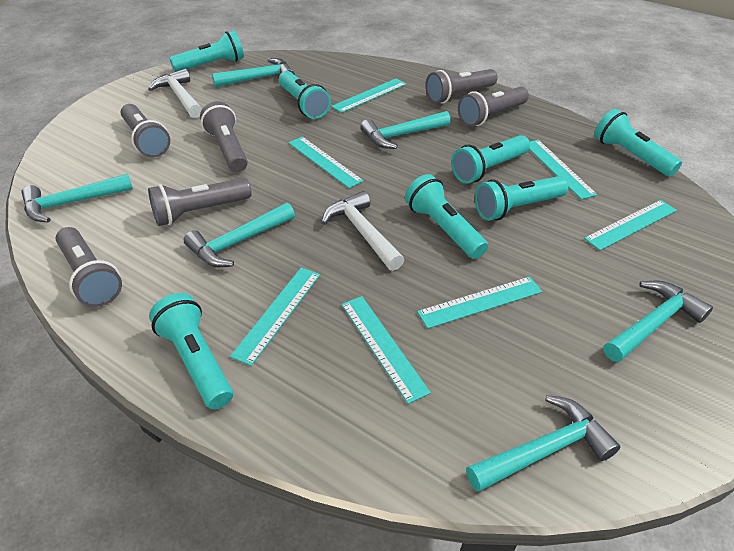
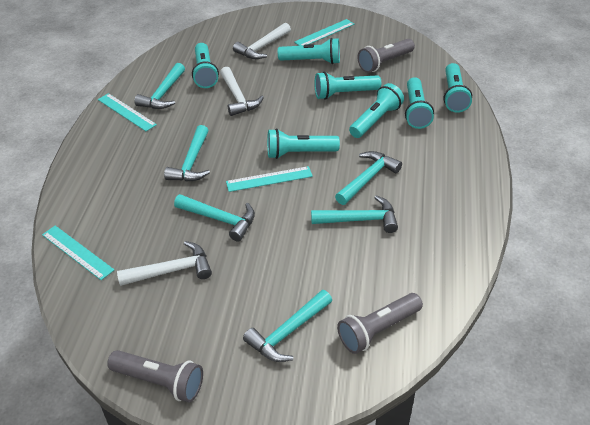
grey flashlight: [56,227,122,307] [121,104,170,157] [148,178,252,226] [200,101,248,172] [425,69,497,104] [458,87,529,127] = 6 -> [107,350,203,402] [337,293,423,354] [358,39,415,73] = 3
turquoise ruler: [230,268,320,366] [288,137,364,188] [331,79,406,113] [341,296,431,404] [417,277,542,329] [529,140,597,200] [584,200,677,250] = 7 -> [42,225,114,280] [98,93,157,131] [226,166,313,192] [294,19,354,46] = 4
white hammer: [148,69,202,118] [321,191,404,271] = 2 -> [117,241,212,286] [220,67,264,116] [233,23,291,59] = 3

